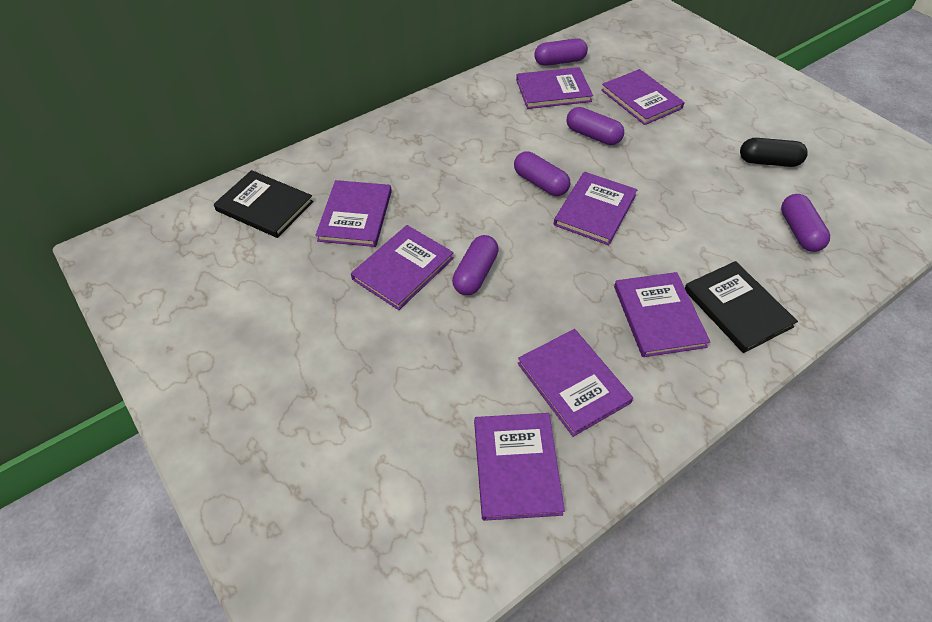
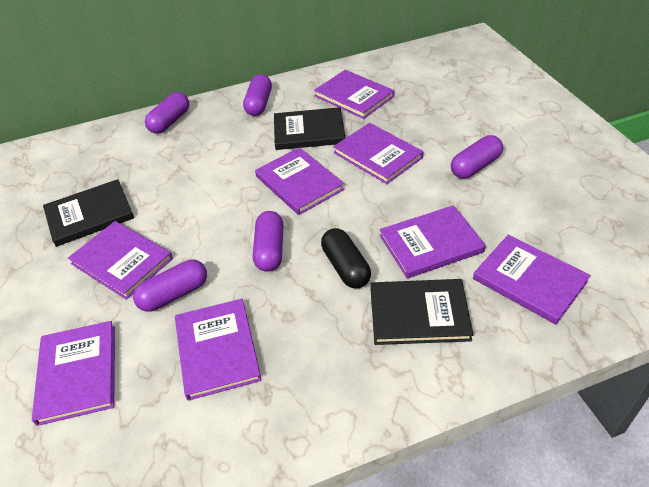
black book: [213,170,313,238] [685,261,798,353] = 2 -> [43,179,134,247] [274,107,345,150] [370,279,473,345] = 3

